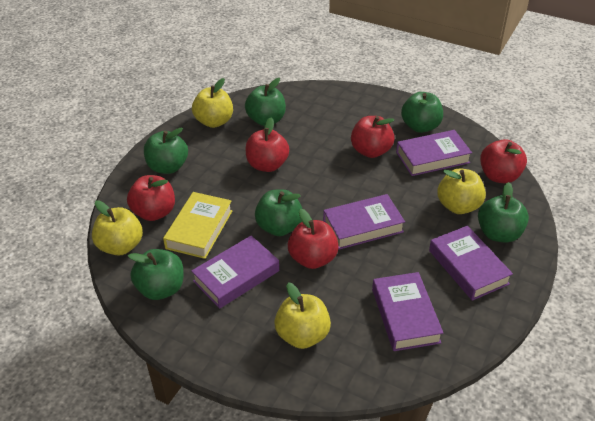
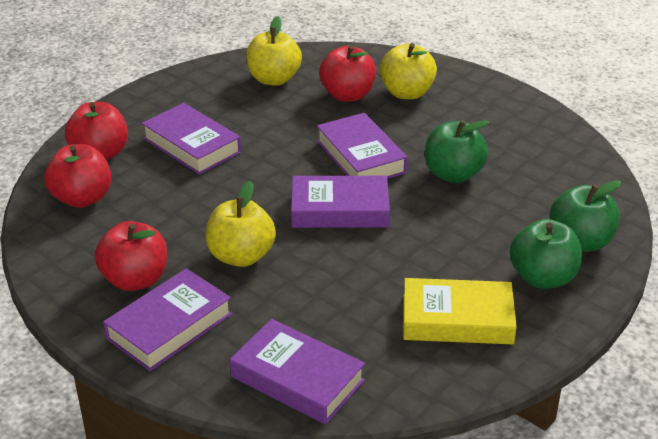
green apple: [128,249,184,300] [144,128,188,174] [245,78,286,126] [255,189,302,236] [401,92,443,133] [478,182,529,243] = 6 -> [425,120,489,183] [510,219,582,289] [549,180,621,252] = 3
red apple: [127,175,175,221] [246,117,289,172] [288,209,339,269] [351,116,395,158] [480,139,527,183] = 5 -> [44,144,111,208] [65,102,128,160] [95,221,167,291] [319,45,376,102] = 4
yellow apple: [92,200,143,256] [192,78,233,128] [274,283,331,349] [437,169,486,214] = 4 -> [206,181,276,267] [246,16,302,86] [380,43,437,99] = 3

